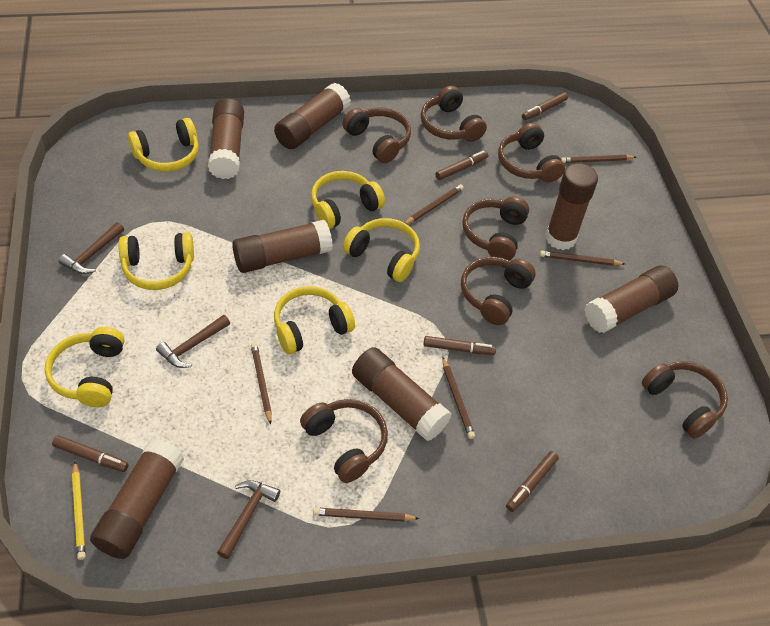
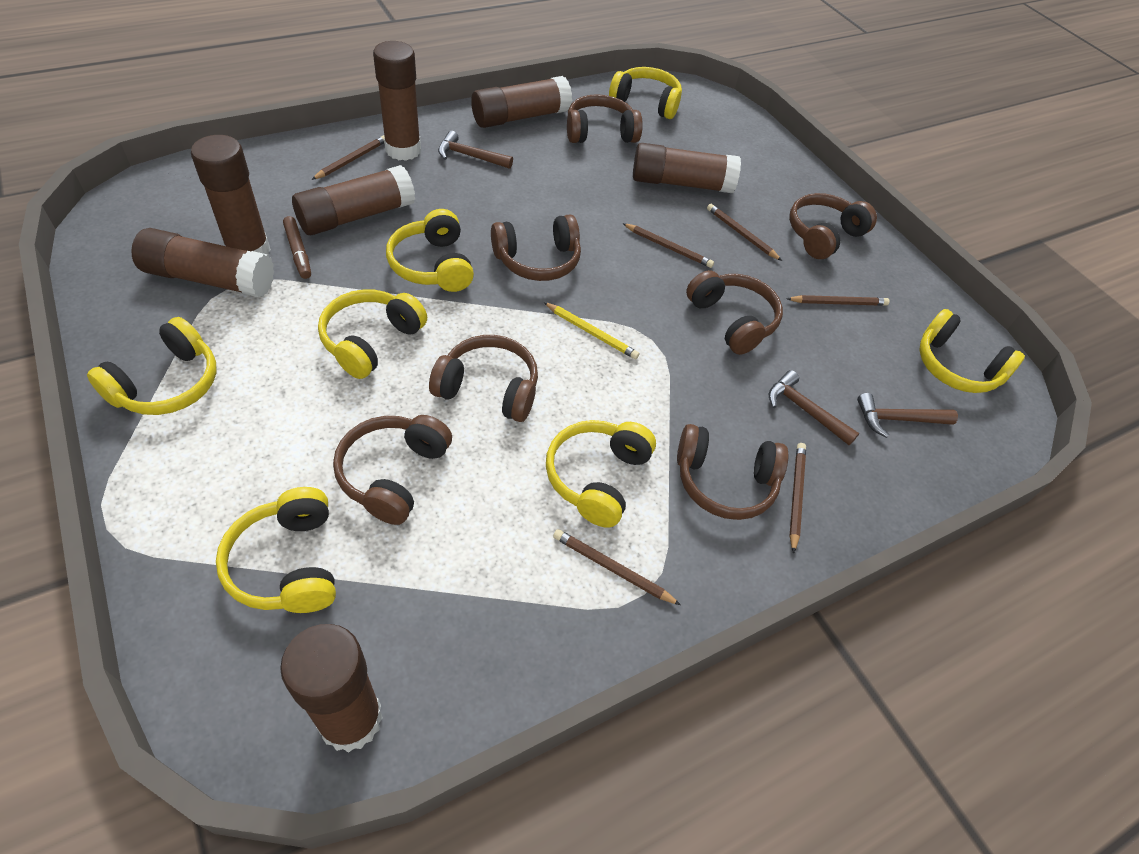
brown marker: [52,435,129,472] [424,336,496,355] [435,150,488,180] [506,451,559,512] [522,92,568,120] = 5 -> [283,216,311,279] = 1
yellow headphones: [44,327,125,407] [118,232,194,290] [128,118,199,172] [274,286,355,354] [311,171,385,229] [343,218,420,282] = 6 -> [87,317,217,415] [216,487,336,613] [318,289,427,379] [386,209,474,292] [546,420,656,528] [609,67,682,119] [920,309,1025,393] = 7

